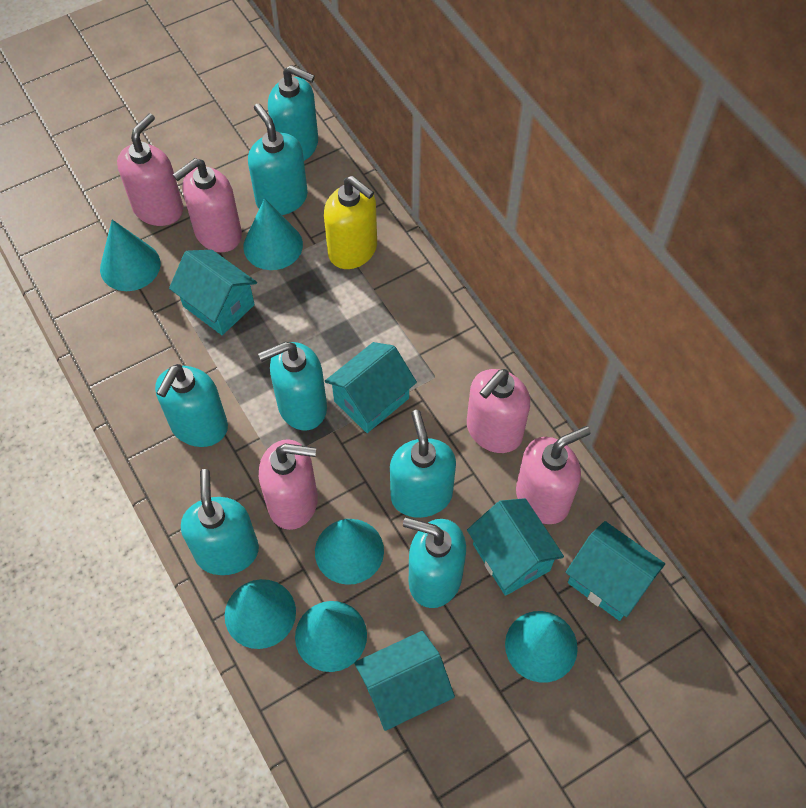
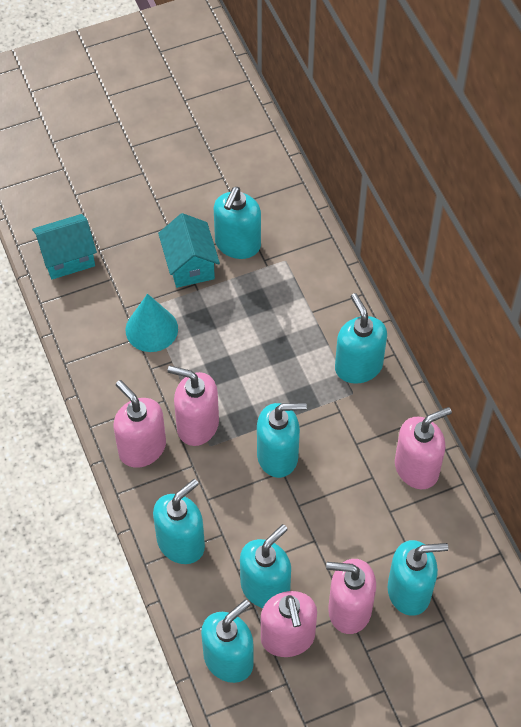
turquoise cone: [100,220,160,291] [225,579,296,649] [243,198,303,270] [295,601,367,672] [315,519,384,585] [505,611,578,683] = 6 -> [126,294,178,352] = 1
turquoise house: [169,250,257,335] [325,342,417,433] [354,631,455,731] [467,498,564,596] [566,521,665,621] = 5 -> [32,214,97,279] [158,213,220,288] = 2
yellow soap dispenser: [324,176,377,269] = 1 -> none = 0

